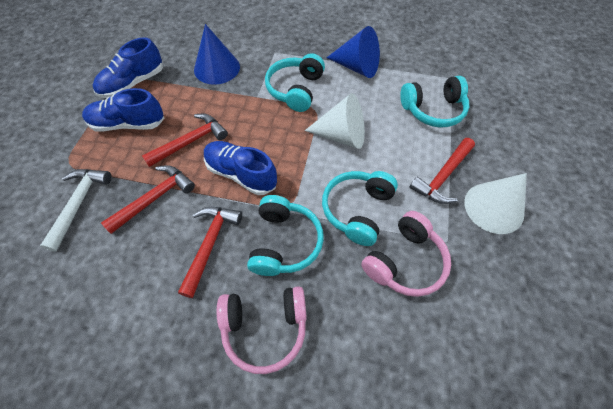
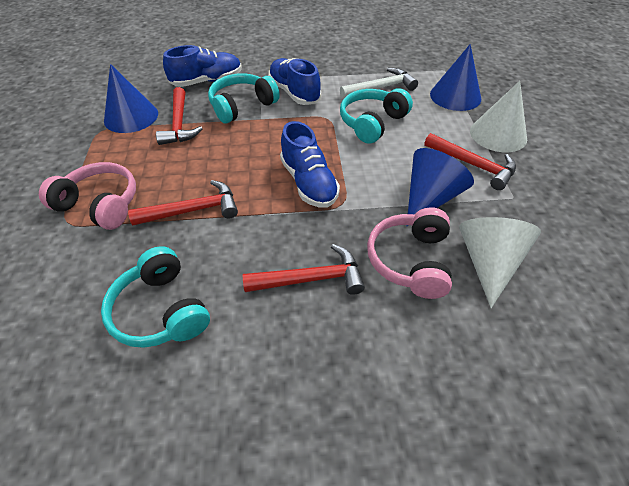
blue cone: [194,24,240,85] [327,26,380,78] = 2 -> [104,64,158,133] [406,148,474,226] [430,44,481,111] = 3
turquoise headphones: [247,195,324,276] [265,53,325,112] [322,171,398,246] [400,76,469,127] = 4 -> [101,246,210,348] [208,73,280,124] [340,88,413,144] = 3

